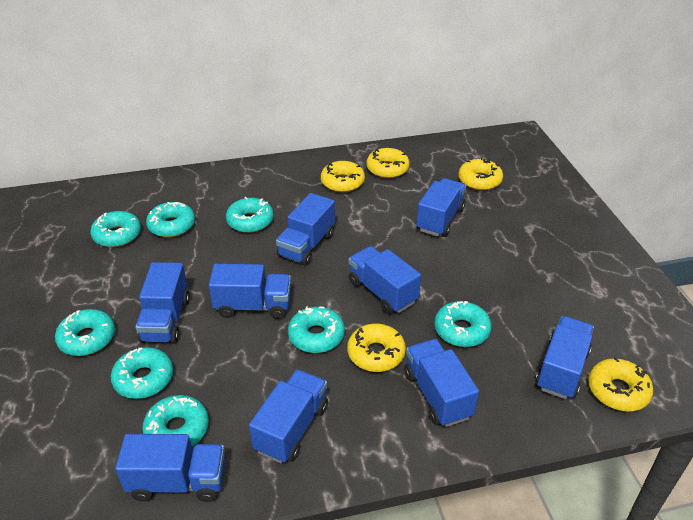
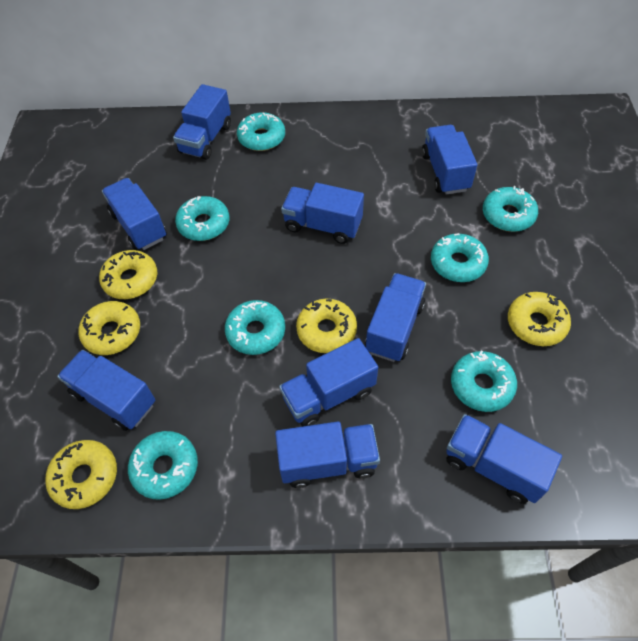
turquoise donut: [55,309,115,356] [90,211,141,247] [111,347,173,399] [142,395,209,447] [146,202,195,237] [226,197,274,233] [288,306,345,353] [434,301,492,347] = 8 -> [128,431,198,500] [175,196,230,241] [225,300,285,355] [237,112,285,151] [431,233,489,282] [451,351,517,412] [483,186,538,232] = 7

